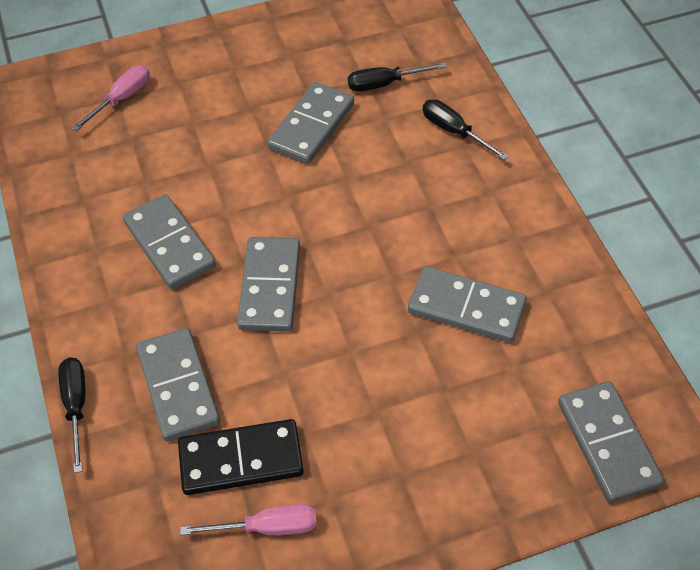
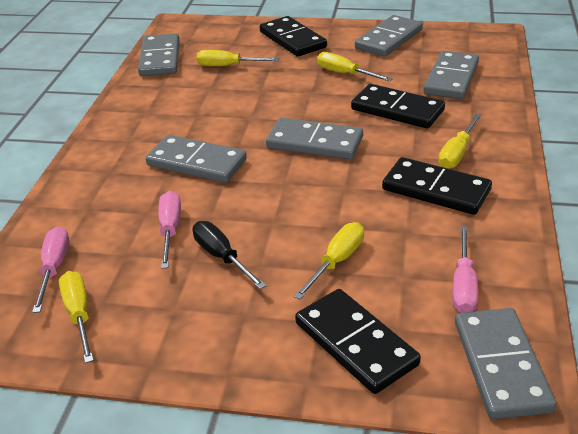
black domino: [178,419,304,495] = 1 -> [260,16,327,57] [295,289,421,394] [351,84,445,129] [382,157,492,215] = 4
black screwdriver: [58,358,85,473] [348,63,447,92] [423,99,509,160] = 3 -> [193,221,266,289] = 1
pink screwdriver: [72,65,150,131] [180,504,317,535] = 2 -> [32,227,69,313] [158,191,181,269] [452,226,478,313] = 3
yellow screwdriver: none = 0 -> [59,271,94,363] [196,50,279,66] [294,222,364,300] [317,52,392,82] [438,114,481,169] = 5

